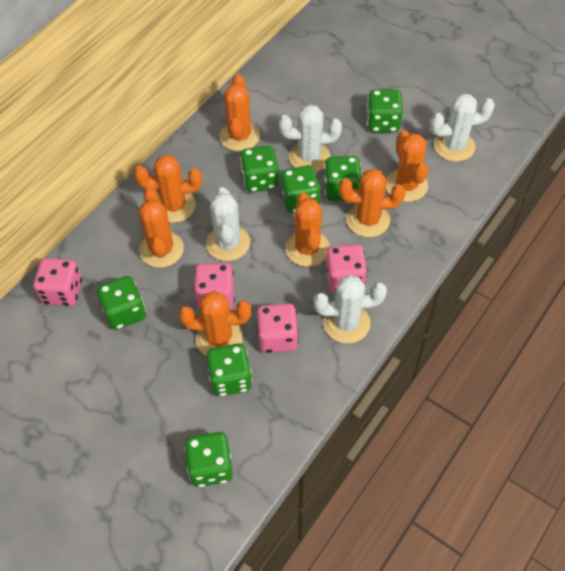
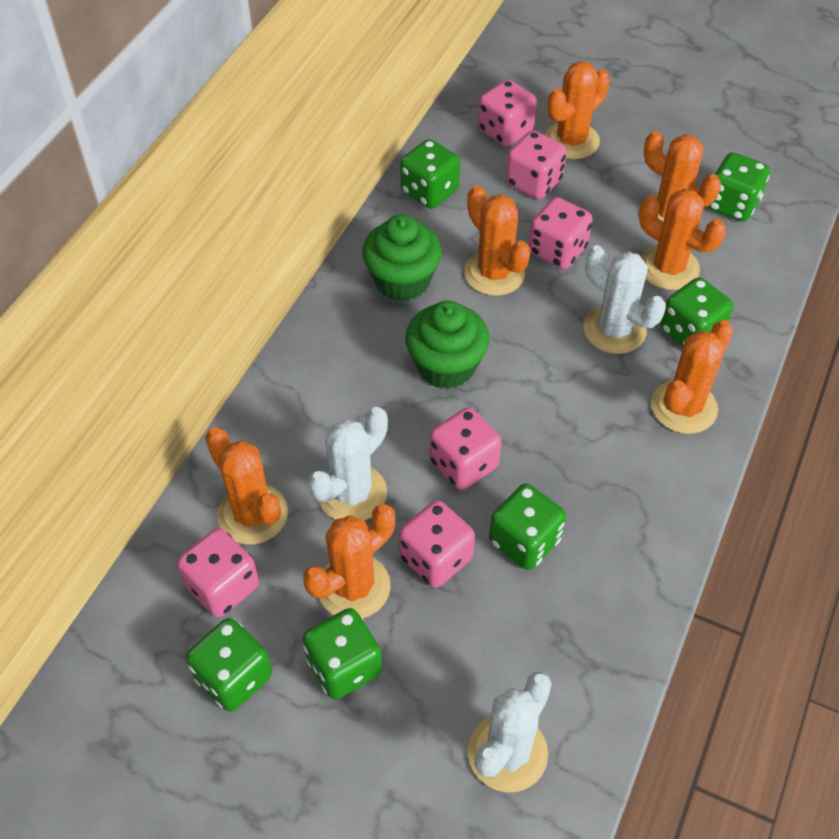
green cupcake: none = 0 -> [362,215,442,301] [405,301,490,389] = 2
green dice: [97,276,146,330] [184,432,233,487] [206,343,252,397] [240,145,279,192] [281,165,321,213] [324,156,362,201] [367,90,403,132] = 7 -> [186,618,272,712] [302,608,382,700] [400,139,460,209] [489,483,566,570] [661,277,733,347] [708,152,770,221] = 6
pink dice: [33,258,82,306] [193,263,235,309] [257,303,299,353] [326,244,367,293] = 4 -> [177,528,259,617] [399,500,475,588] [430,407,502,490] [478,80,537,146] [506,130,567,199] [529,197,593,269] = 6
white cactus: [206,187,250,261] [279,104,342,172] [314,275,387,343] [430,93,495,162] = 4 -> [308,407,388,521] [468,672,552,793] [584,245,666,354] = 3

